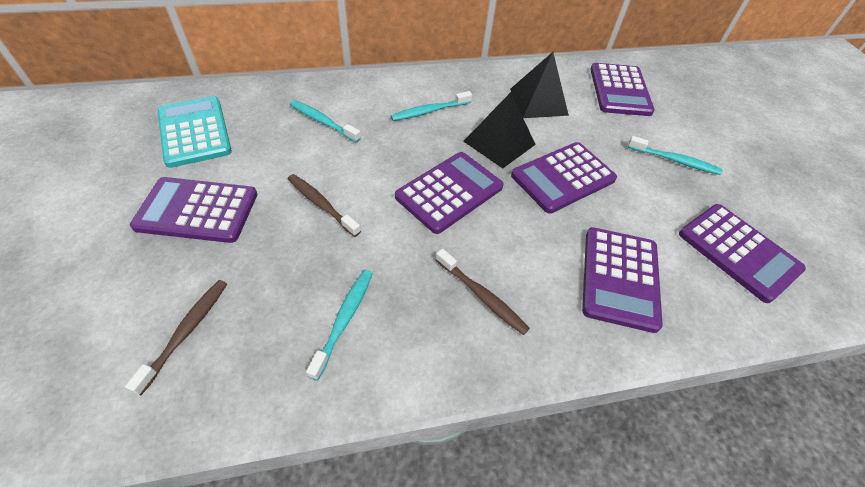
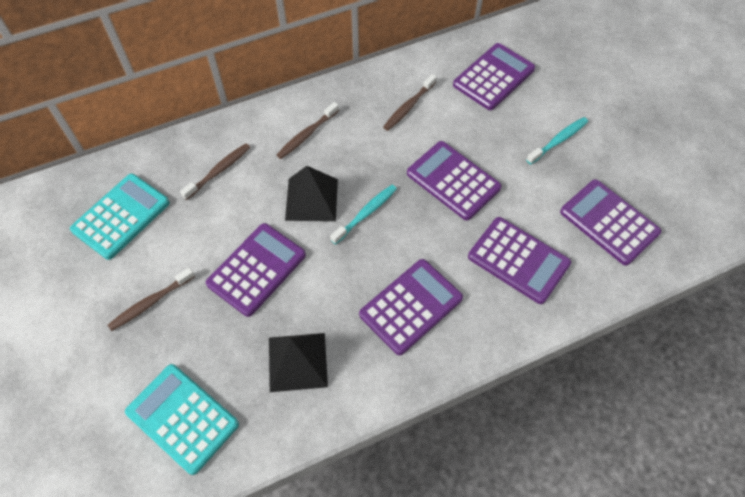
brown toothbrush: [125,280,227,396] [288,174,361,237] [436,249,530,335] = 3 -> [107,268,195,331] [180,143,251,200] [276,102,339,159] [383,74,437,131] = 4
turquoise calculator: [158,96,232,168] = 1 -> [70,174,170,260] [125,364,239,475] = 2
turquoise toothbrush: [290,100,361,143] [306,270,373,381] [391,91,472,121] [628,136,722,175] = 4 -> [330,185,397,244] [526,117,588,164] = 2

